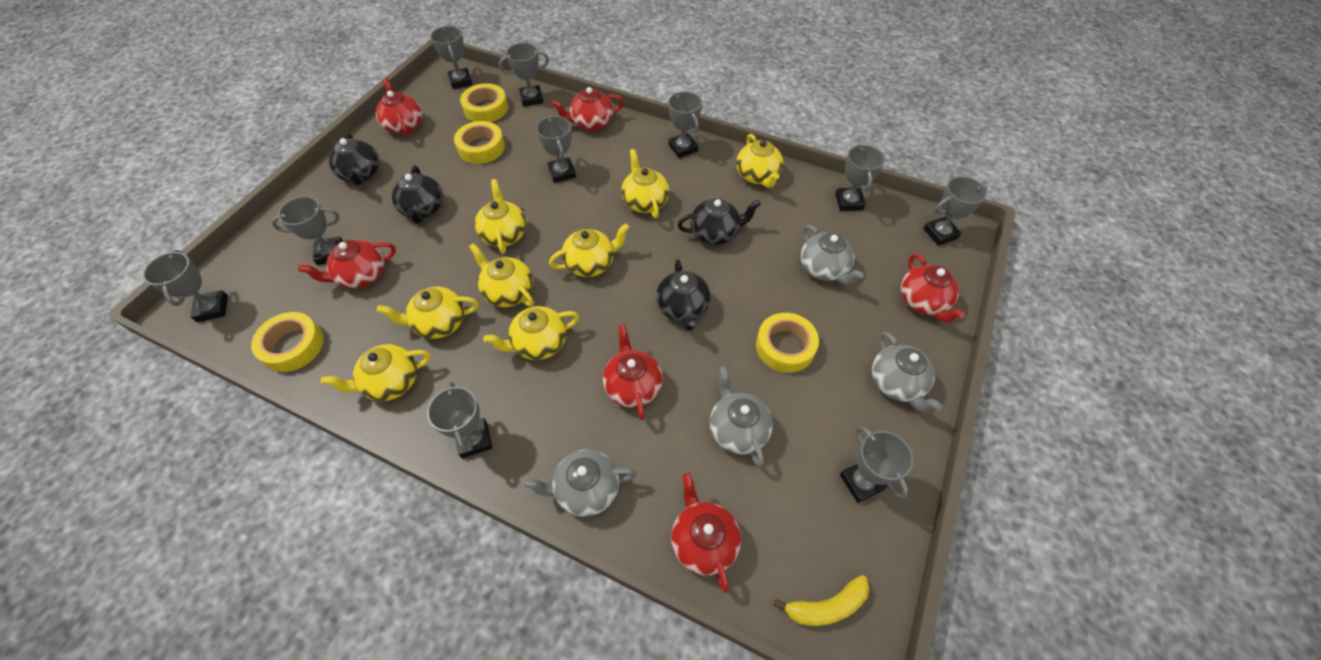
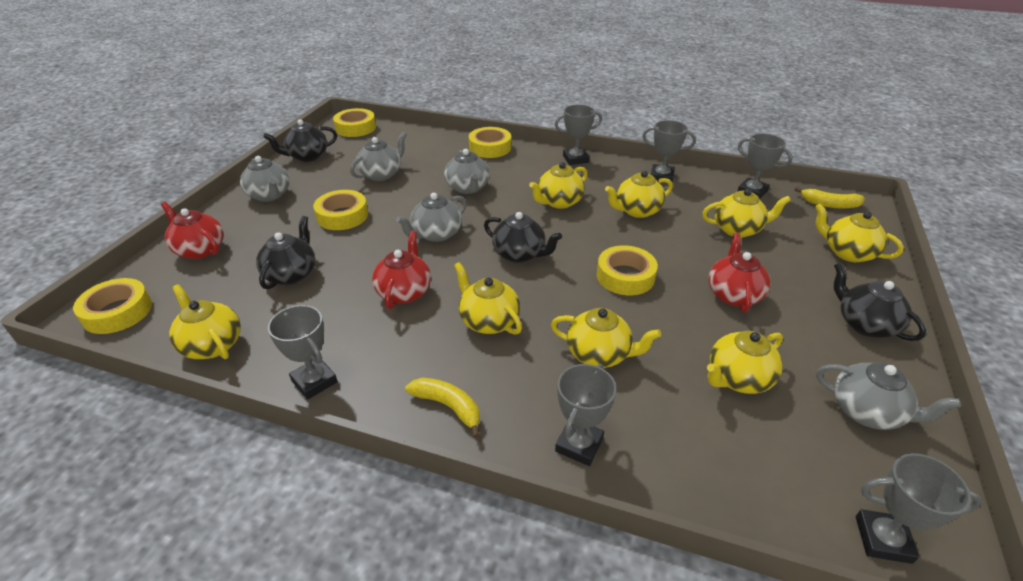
grey teapot: [523,449,637,517] [710,366,773,467] [801,225,864,285] [872,332,942,412] = 4 -> [240,156,290,202] [350,132,407,181] [396,193,467,242] [444,149,490,194] [816,362,961,430] = 5
grey trophy: [143,250,228,322] [272,196,343,265] [427,382,492,458] [430,26,473,89] [499,43,549,106] [536,116,576,183] [668,91,702,158] [835,144,885,211] [840,425,913,503] [923,176,987,246] = 10 -> [268,305,338,400] [555,105,602,165] [555,364,616,466] [642,120,696,183] [737,133,792,199] [856,453,982,564] = 6
red teapot: [298,240,396,288] [376,77,422,136] [552,87,624,131] [603,324,663,420] [671,473,741,593] [901,254,965,323] = 6 -> [161,202,224,259] [372,231,431,309] [709,233,771,312] = 3
yellow banana: [774,575,869,626] = 1 -> [405,378,480,438] [795,187,865,209] = 2
yellow tape: [251,312,324,372] [454,121,505,164] [460,83,508,122] [756,313,819,373] = 4 -> [73,278,152,334] [313,190,368,230] [333,108,376,137] [469,127,511,158] [597,245,658,295] = 5

